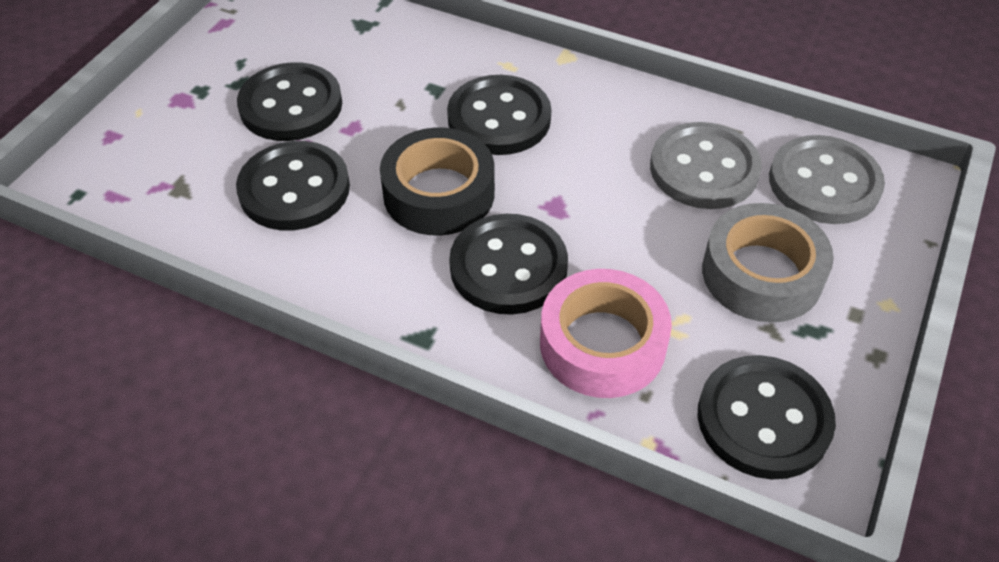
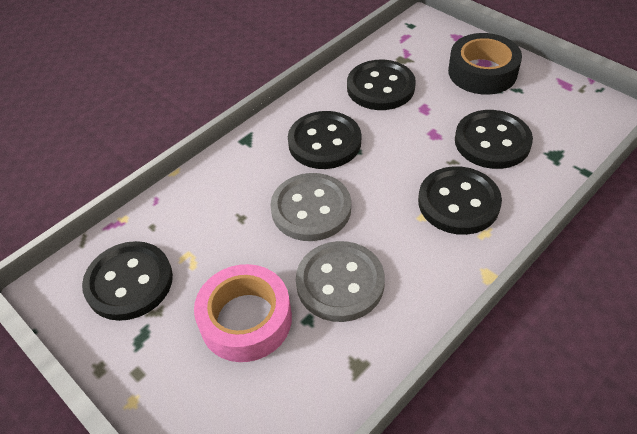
grey tape: [702,203,834,322] = 1 -> none = 0

